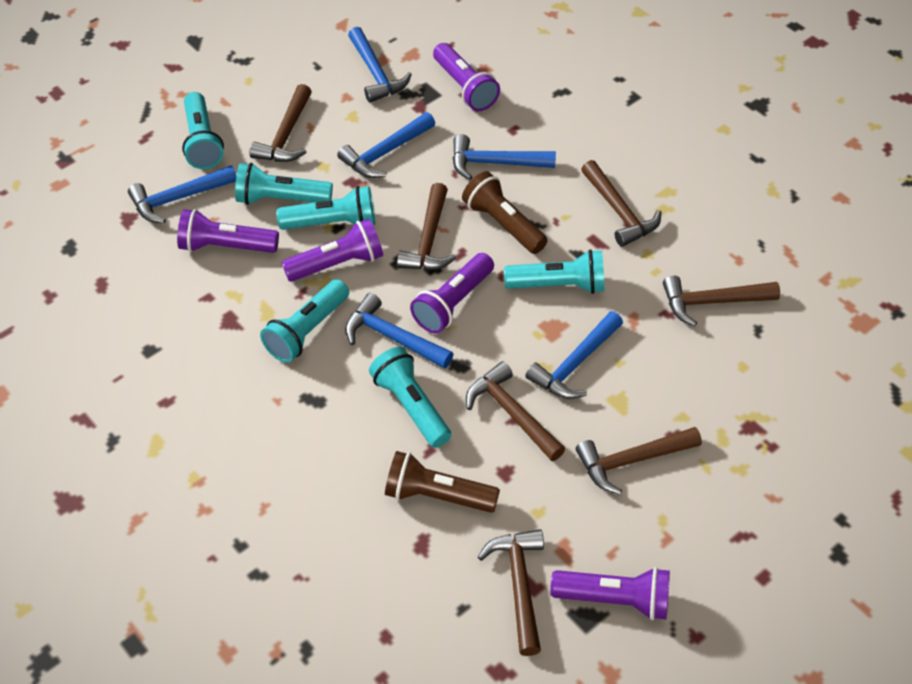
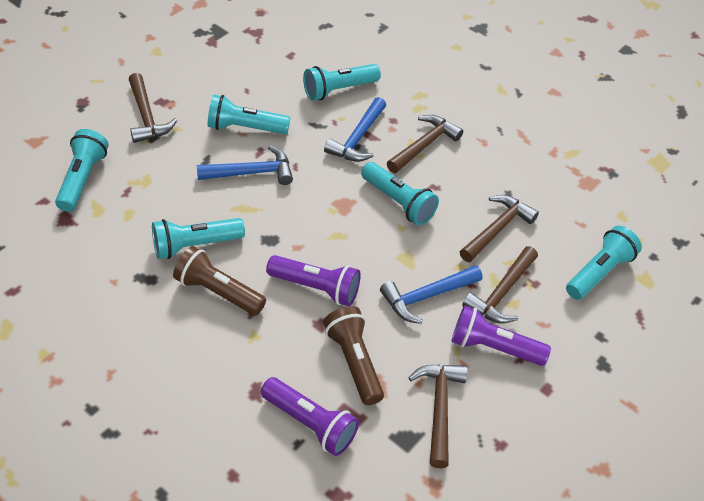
blue hammer: [128,165,237,224] [337,112,435,178] [345,293,453,369] [348,27,412,103] [453,134,556,180] [526,311,623,399] = 6 -> [197,146,293,185] [324,97,386,162] [380,265,482,324] = 3
brown hammer: [250,84,312,162] [397,183,457,270] [466,361,565,461] [478,529,544,656] [576,427,702,495] [581,160,661,247] [663,275,780,326] = 7 -> [129,73,177,143] [387,115,463,173] [409,364,467,468] [460,195,539,262] [462,246,538,324] = 5
purple flashlight: [177,209,279,253] [281,219,383,282] [410,253,494,333] [433,43,500,111] [550,567,670,620] = 5 -> [261,377,359,456] [266,255,361,306] [451,305,551,366] = 3

